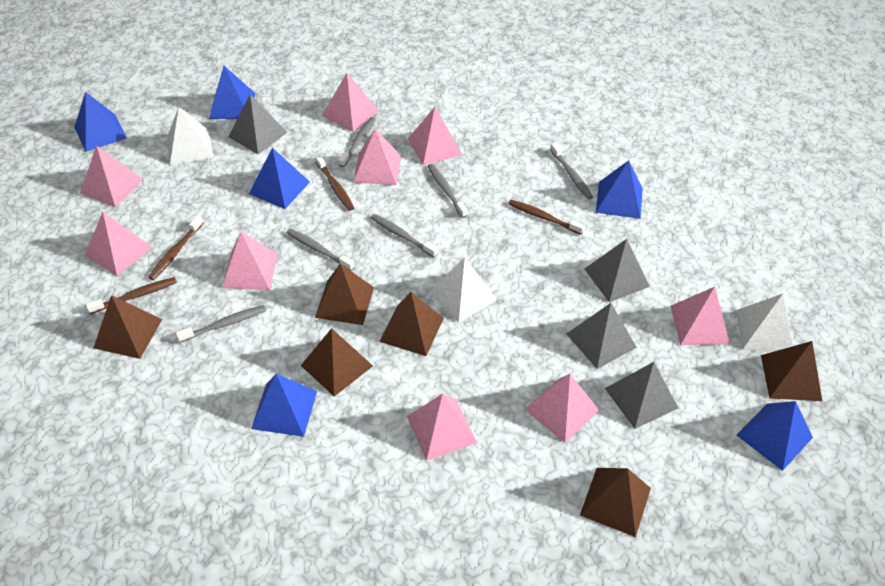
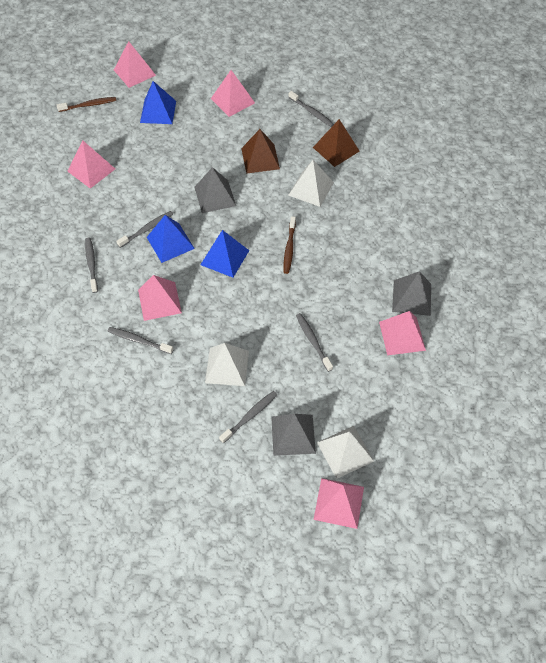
blue pyramid: [74,92,127,152] [209,66,256,119] [249,148,310,209] [251,374,317,437] [596,160,643,219] [737,401,813,471] = 6 -> [140,81,176,124] [147,215,195,263] [201,230,249,278] = 3
brown pyramid: [93,295,162,359] [301,328,373,396] [315,264,374,325] [379,292,444,356] [580,468,651,537] [761,341,822,401] = 6 -> [241,129,280,174] [313,119,359,167] = 2
brown toothbrush: [86,277,177,314] [148,216,203,280] [315,155,354,211] [508,200,585,235] = 4 -> [57,97,116,112] [284,216,296,274] = 2
grey pyramid: [228,94,287,154] [567,303,636,369] [585,239,650,302] [605,362,678,429] = 4 -> [194,167,236,213] [271,414,316,456] [392,271,431,316] = 3
pink pyramid: [80,146,143,207] [85,212,152,276] [222,232,278,290] [322,73,379,132] [353,129,401,185] [407,394,477,461] [408,107,462,165] [525,374,600,443] [671,287,730,345] = 9 -> [67,140,115,189] [114,41,156,88] [138,275,182,321] [211,70,255,117] [313,478,364,529] [379,311,426,355] = 6

